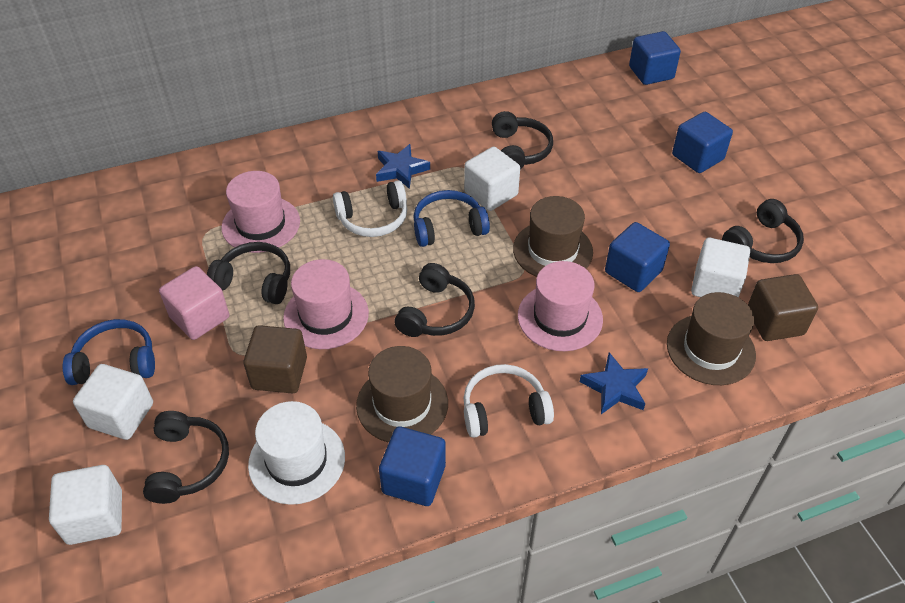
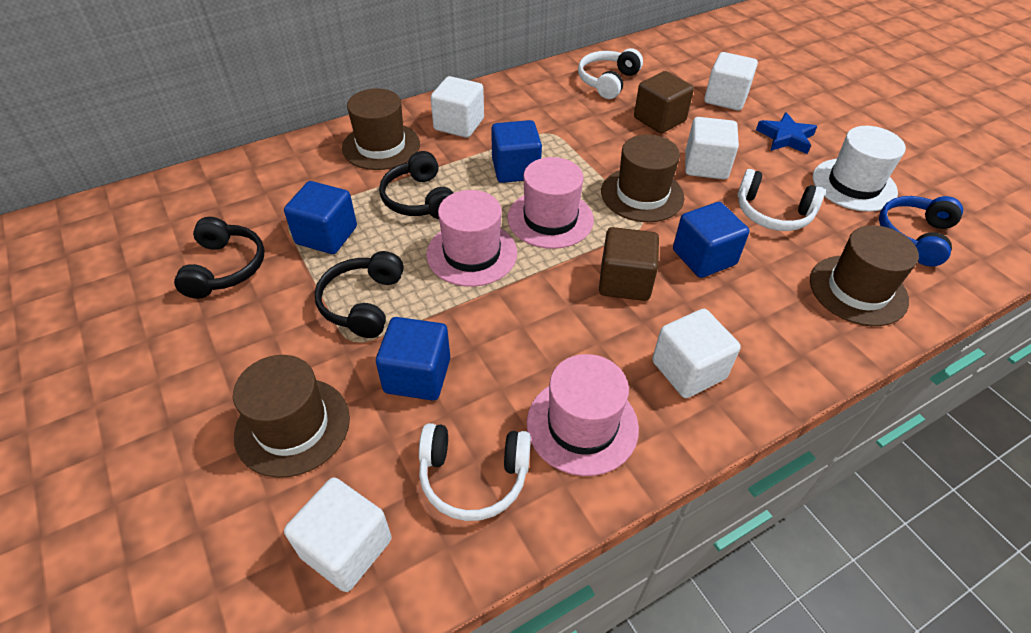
black headphones: [143,411,229,504] [207,242,290,304] [394,263,475,337] [492,111,553,169] [722,199,804,263] = 5 -> [174,217,265,299] [314,251,404,338] [379,151,453,219] = 3
blue headphones: [63,319,155,385] [413,190,490,247] = 2 -> [879,196,963,266] = 1
blue star: [376,144,430,189] [580,352,648,414] = 2 -> [756,112,817,154] = 1
brown hat: [356,346,448,443] [513,196,593,277] [667,292,756,385] = 3 -> [233,355,350,478] [342,88,420,170] [601,134,684,222] [810,225,919,326] = 4
pink cube: [159,266,229,340] = 1 -> none = 0
white cube: [49,465,122,545] [73,364,153,440] [464,147,520,211] [691,238,750,297] = 4 -> [284,477,392,592] [431,76,484,138] [652,309,741,398] [685,117,739,179] [704,52,758,111] = 5
white headphones: [333,180,407,237] [463,364,554,438] = 2 -> [419,423,531,521] [578,48,643,99] [738,169,825,231] = 3

